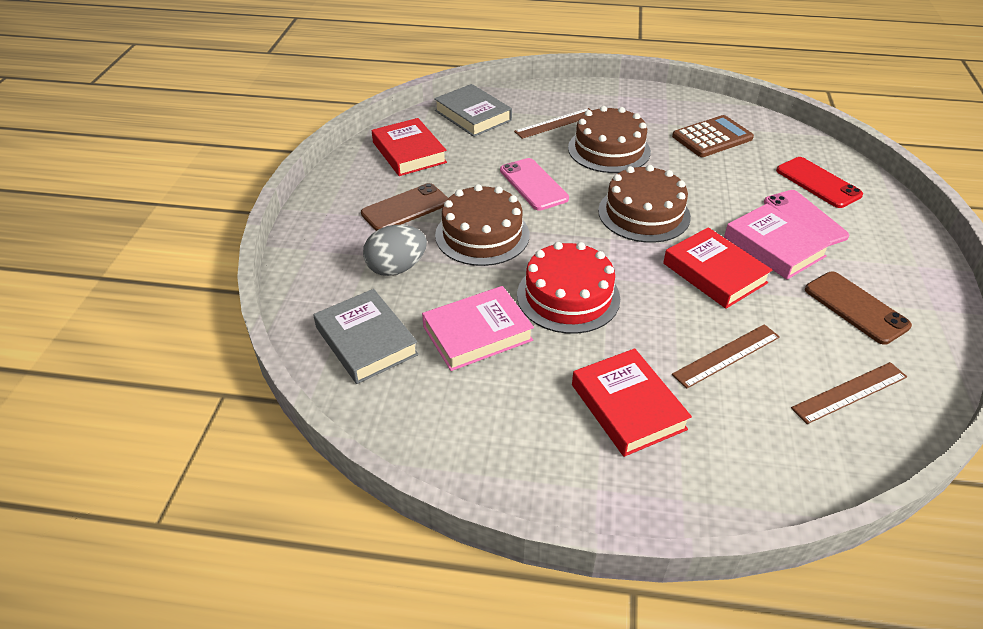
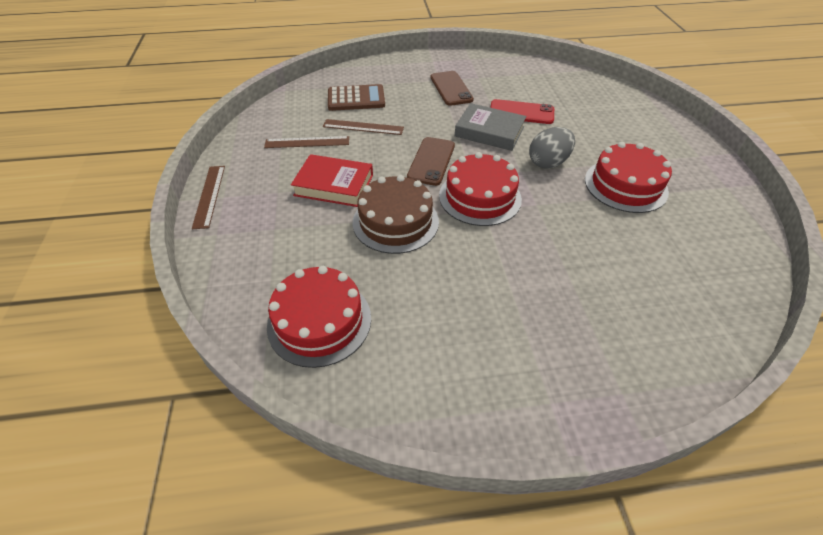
brown cake: [435,184,529,266] [568,106,651,173] [598,165,691,243] = 3 -> [352,175,439,254] = 1
grey book: [313,289,419,384] [434,84,512,137] = 2 -> [455,103,526,151] = 1
pink book: [422,286,534,371] [724,204,832,280] = 2 -> none = 0
pink phone: [500,158,569,210] [764,190,849,246] = 2 -> none = 0
red book: [372,118,447,176] [572,348,692,457] [663,227,772,309] = 3 -> [291,154,373,207] = 1
red cake: [517,242,620,334] = 1 -> [267,266,371,368] [439,152,522,226] [585,142,672,213] = 3

